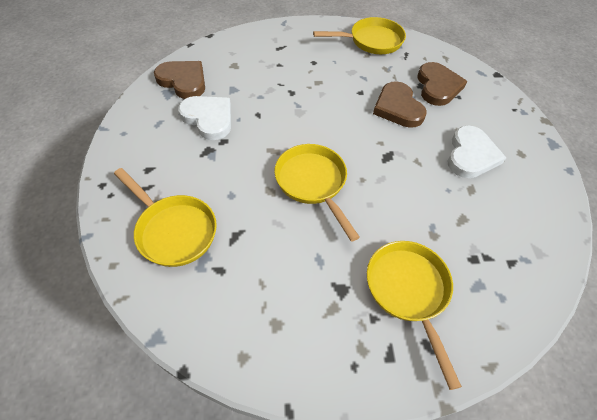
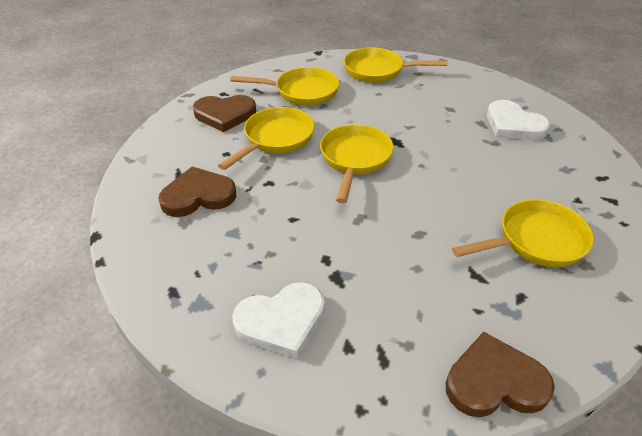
yellow pan: [114,168,217,267] [274,144,360,242] [313,17,406,54] [367,241,462,390] = 4 -> [218,107,314,170] [231,67,339,106] [320,124,394,203] [344,47,447,83] [452,199,594,267] = 5

